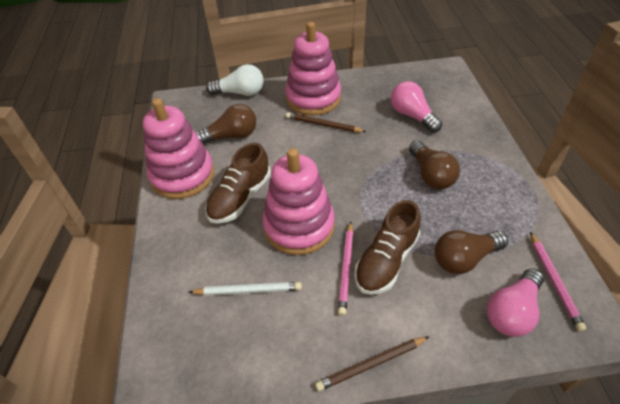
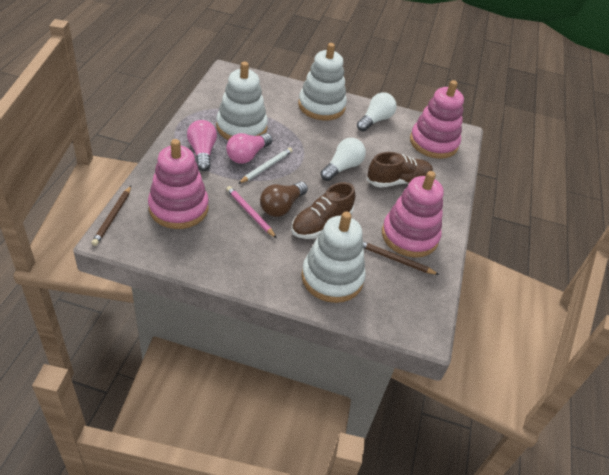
brown light bulb: [195,104,256,144] [409,140,460,189] [435,230,508,274] = 3 -> [260,182,308,217] = 1
pink pencil: [338,221,353,316] [530,232,586,332] = 2 -> [226,186,277,238] = 1
white light bulb: [206,64,264,96] = 1 -> [321,138,366,181] [357,92,396,132] = 2
white stacking toy: none = 0 -> [216,62,268,140] [298,43,347,121] [301,212,366,303] = 3

